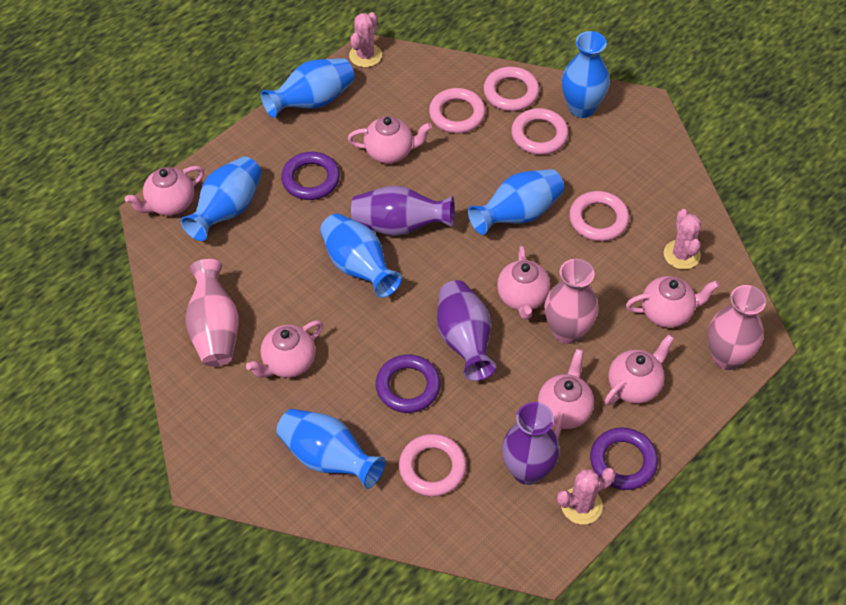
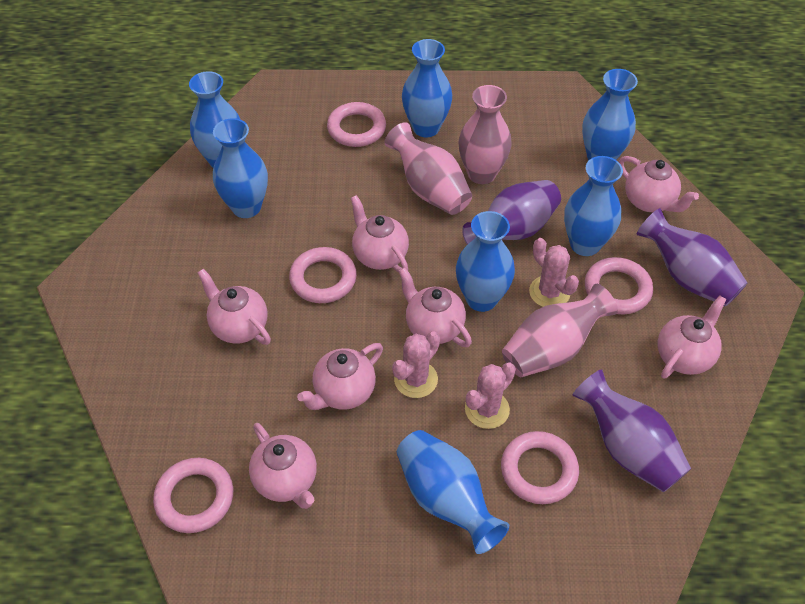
blue vase: [181,157,262,241] [261,58,355,118] [276,409,386,489] [320,213,402,298] [468,169,564,235] [562,31,610,118] = 6 -> [189,71,241,168] [213,118,268,218] [397,430,509,554] [402,39,452,137] [456,211,515,312] [564,156,623,256] [582,69,638,161] = 7
purple ring: [281,152,340,200] [376,354,441,413] [590,427,658,490] = 3 -> none = 0

